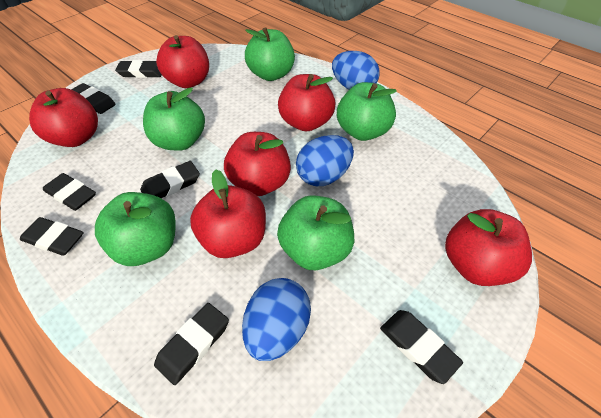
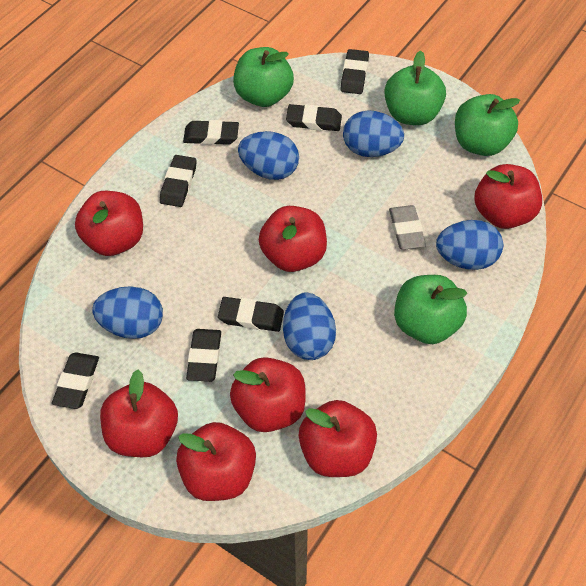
blue egg: [242,278,311,361] [296,135,354,186] [332,51,380,89] = 3 -> [92,286,163,339] [238,131,299,180] [283,293,336,360] [343,110,404,157] [436,220,503,270] = 5
green apple: [95,192,176,266] [143,87,205,151] [245,27,295,81] [277,195,354,270] [337,82,397,141] = 5 -> [233,47,294,107] [384,51,446,125] [394,275,467,344] [455,94,520,156] = 4
grey eraser: none = 0 -> [389,205,426,250] = 1
red apple: [29,88,98,147] [156,35,209,88] [190,169,266,258] [224,132,291,196] [278,74,335,131] [445,209,532,286] = 6 -> [75,191,143,256] [100,370,178,457] [176,422,256,501] [230,357,306,432] [259,206,327,272] [298,400,377,477] [474,164,542,229] = 7

